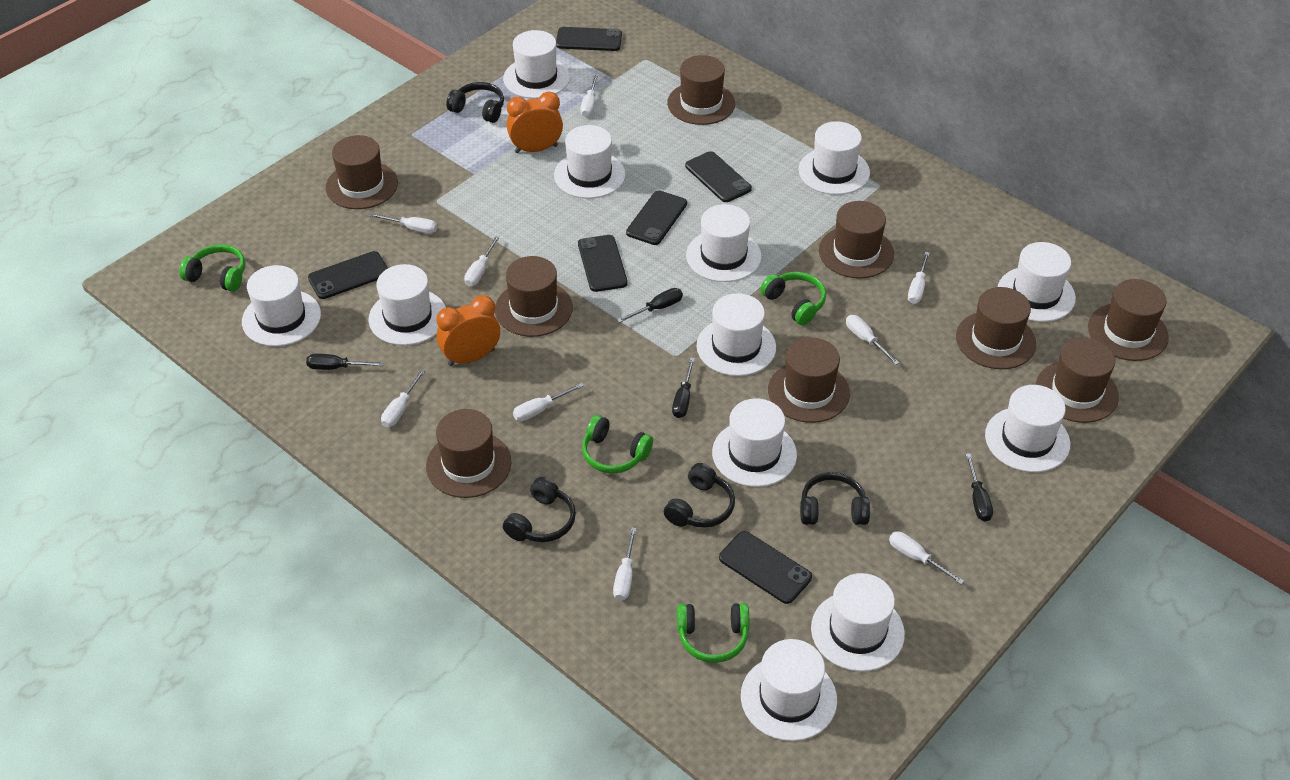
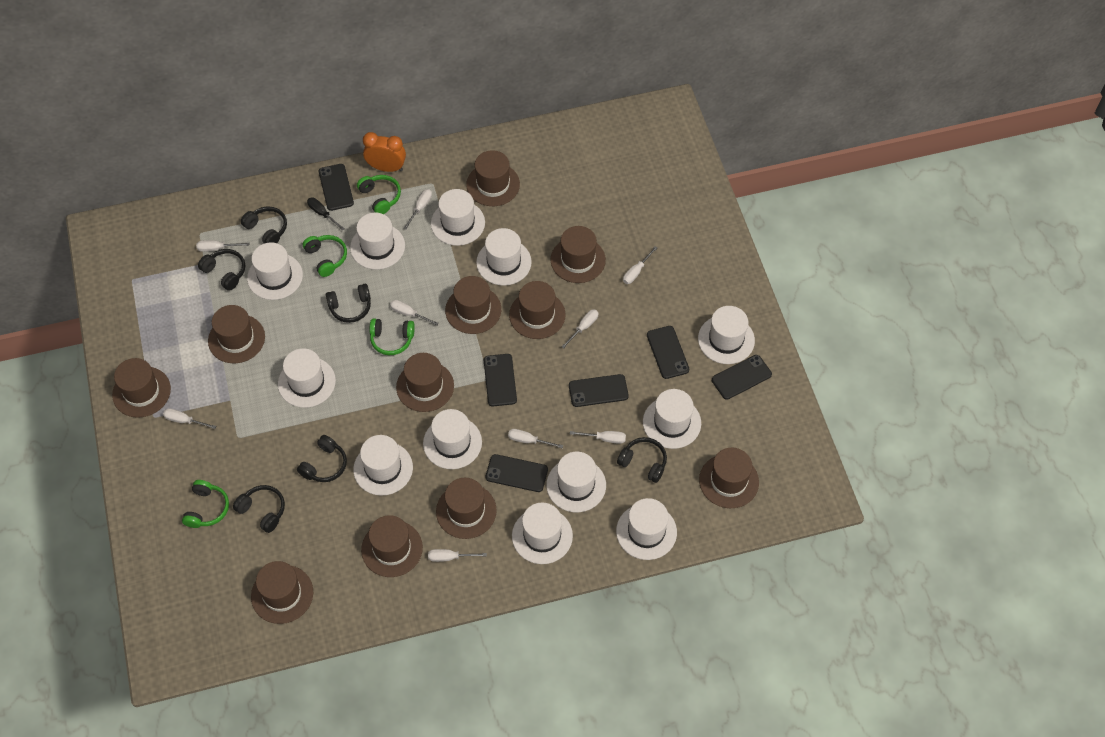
black headphones: [446,82,504,123] [503,477,576,542] [664,463,735,528] [800,472,870,525] = 4 -> [198,249,245,291] [233,485,285,533] [241,206,287,243] [297,435,347,482] [326,284,371,323] [617,437,667,483] = 6
black screwdriver: [306,354,384,370] [617,288,683,323] [672,358,695,418] [965,453,993,522] = 4 -> [307,198,345,231] = 1
brown hat: [325,135,398,209] [426,409,512,498] [495,256,573,337] [667,55,735,125] [768,338,850,423] [819,201,894,278] [956,287,1036,369] [1036,338,1119,423] [1088,279,1169,361] = 9 -> [112,358,171,418] [208,305,265,363] [251,561,313,624] [361,515,423,577] [396,353,454,412] [436,478,497,539] [445,276,501,334] [466,150,520,206] [509,281,566,339] [551,226,606,283] [699,448,759,508] = 11
orange clock: [436,295,500,366] [507,91,563,153] = 2 -> [363,132,406,172] = 1

